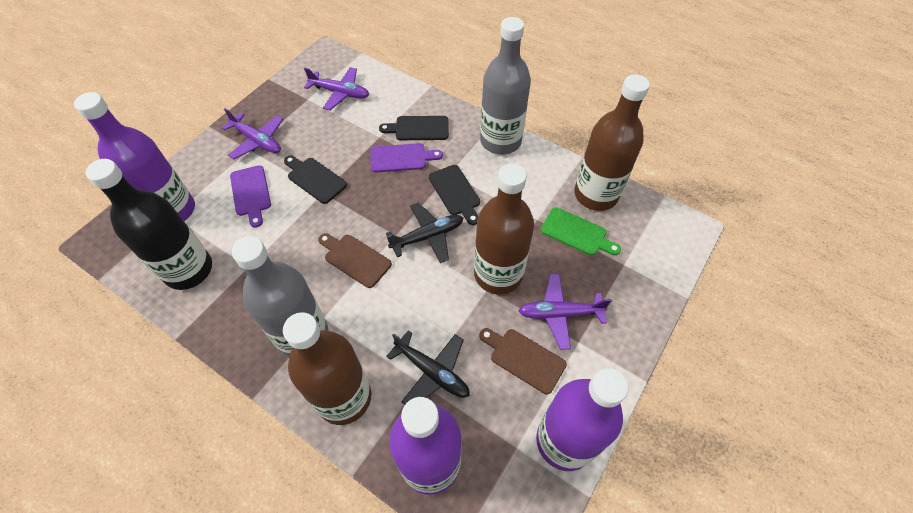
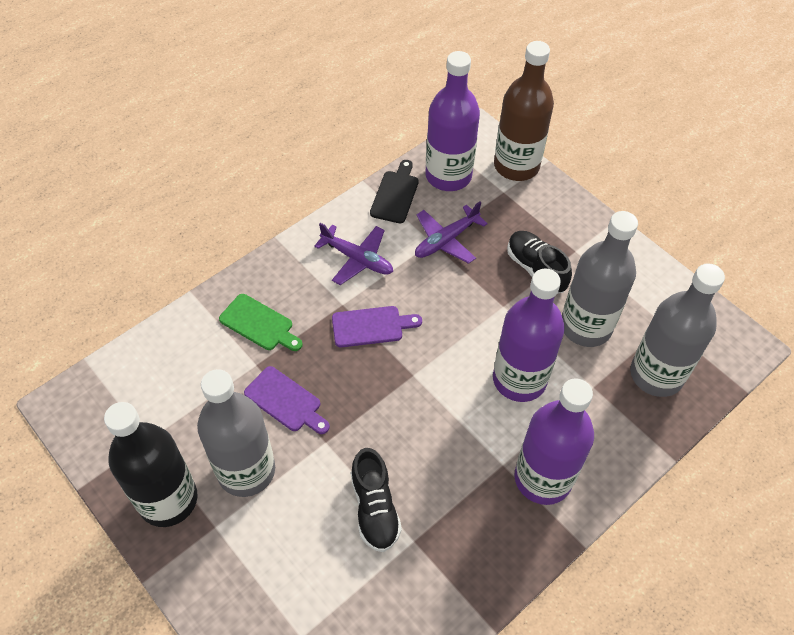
black cutting board: [284,156,347,204] [379,116,449,140] [429,165,480,225] = 3 -> [370,160,419,223] = 1
black plane: [386,203,463,263] [386,330,470,405] = 2 -> none = 0
black shoe: none = 0 -> [351,448,402,552] [507,231,572,293] = 2
brown bottle: [283,312,372,425] [474,164,534,294] [574,74,650,211] = 3 -> [494,41,554,181] = 1
brown cutting board: [318,233,392,288] [479,328,567,394] = 2 -> none = 0
grey bottle: [232,236,328,358] [480,17,531,155] = 2 -> [197,369,275,497] [562,211,638,347] [630,263,725,397] = 3
purple plane: [221,108,284,159] [304,67,369,110] [518,274,612,350] = 3 -> [314,223,393,285] [415,201,488,264] = 2

